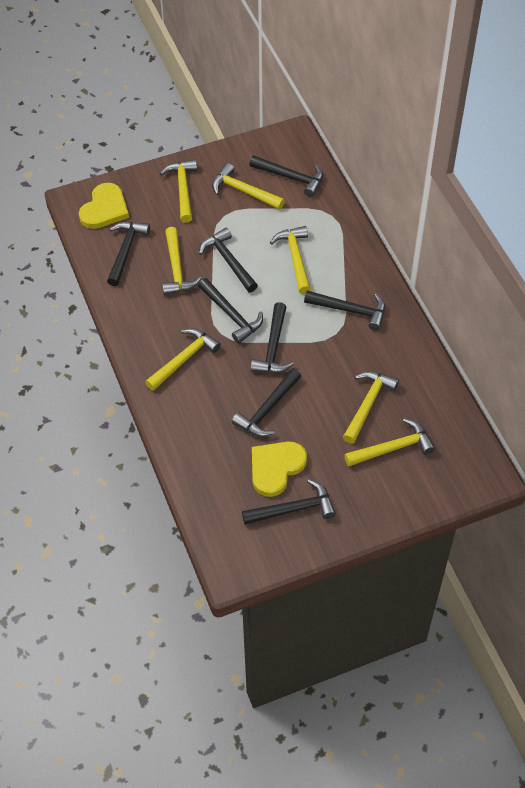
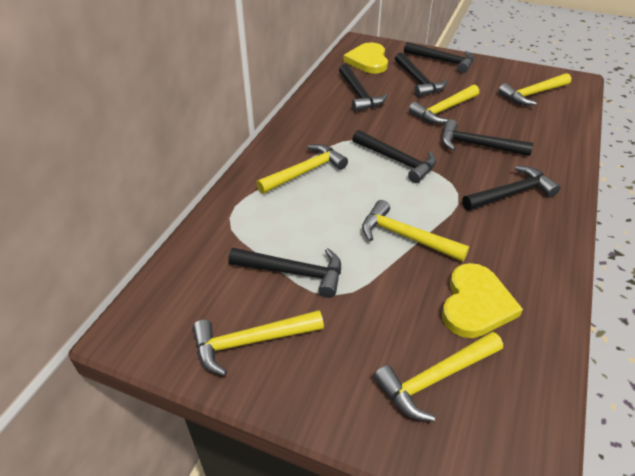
black hammer: [107,221,150,286] [198,278,263,343] [199,228,258,292] [232,368,301,437] [242,479,336,525] [249,155,323,197] [251,302,294,373] [304,291,385,331] = 8 -> [228,248,341,298] [339,64,388,112] [352,130,437,183] [395,52,447,97] [404,42,474,73] [442,119,533,156] [462,166,561,211] = 7
yellow hammer: [145,328,221,391] [160,159,197,223] [162,227,202,295] [212,163,285,210] [270,226,311,294] [343,371,399,444] [344,419,435,466] = 7 -> [192,310,324,376] [256,144,348,194] [362,200,469,262] [374,332,503,421] [409,85,479,124] [498,73,571,105] = 6

